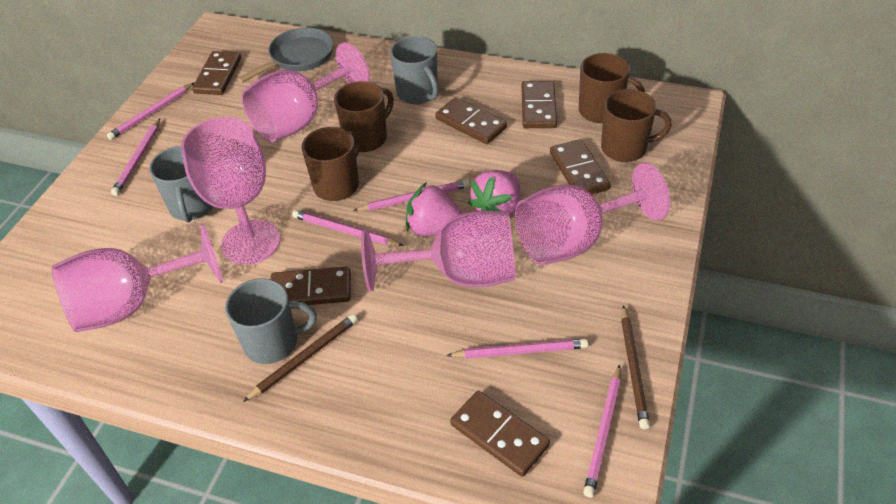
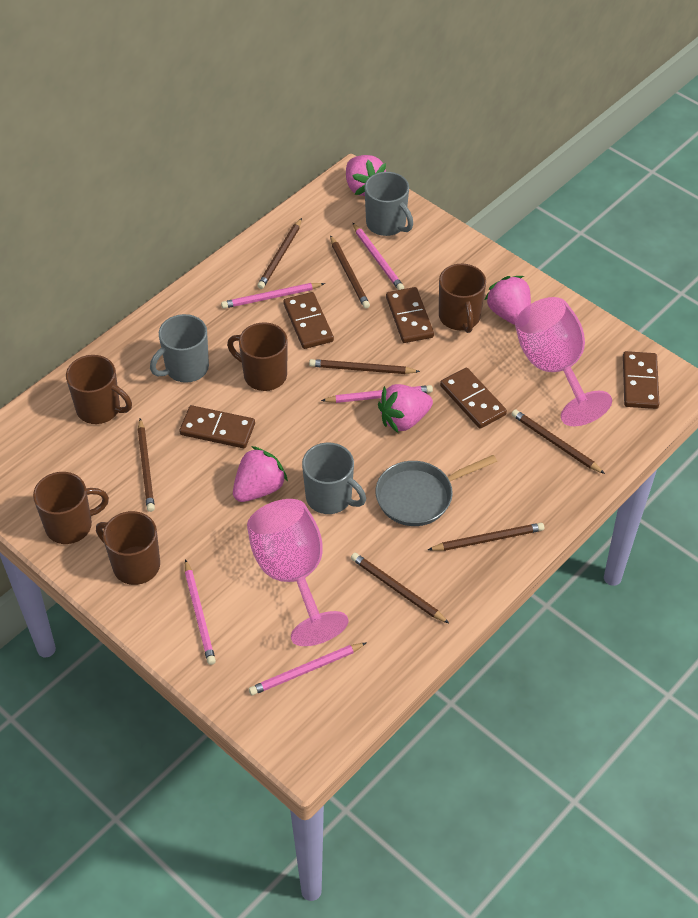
brown domino: [192,51,241,95] [270,266,351,305] [435,97,507,144] [450,391,550,477] [522,81,557,128] [550,139,611,195] = 6 -> [179,405,255,448] [283,292,334,349] [386,287,434,343] [440,368,507,429] [623,351,659,409] = 5
brown mug: [302,127,360,201] [334,81,394,152] [579,53,645,123] [601,89,672,162] = 4 -> [33,472,109,544] [66,355,132,424] [96,511,160,585] [227,322,288,391] [439,264,486,333] = 5
brown pencil: [243,314,358,402] [621,305,650,429] = 2 -> [138,419,155,512] [257,218,302,289] [309,359,420,374] [330,235,370,309] [351,553,449,623] [428,523,544,551] [511,409,605,474] = 7
pink goblet: [52,224,223,332] [181,117,280,265] [241,42,370,142] [361,211,515,292] [515,163,670,265] = 5 -> [247,499,348,646] [515,297,612,426] = 2
pink pencil: [107,82,195,140] [111,118,160,196] [292,210,404,246] [353,179,470,211] [446,339,588,359] [583,364,621,497] = 6 -> [185,559,216,665] [221,283,325,309] [249,643,366,695] [321,385,433,403] [353,223,404,290] = 5
pink strawberry: [406,182,463,236] [468,170,520,217] = 2 -> [233,446,288,502] [346,155,386,196] [378,384,433,433] [485,276,531,325] = 4

